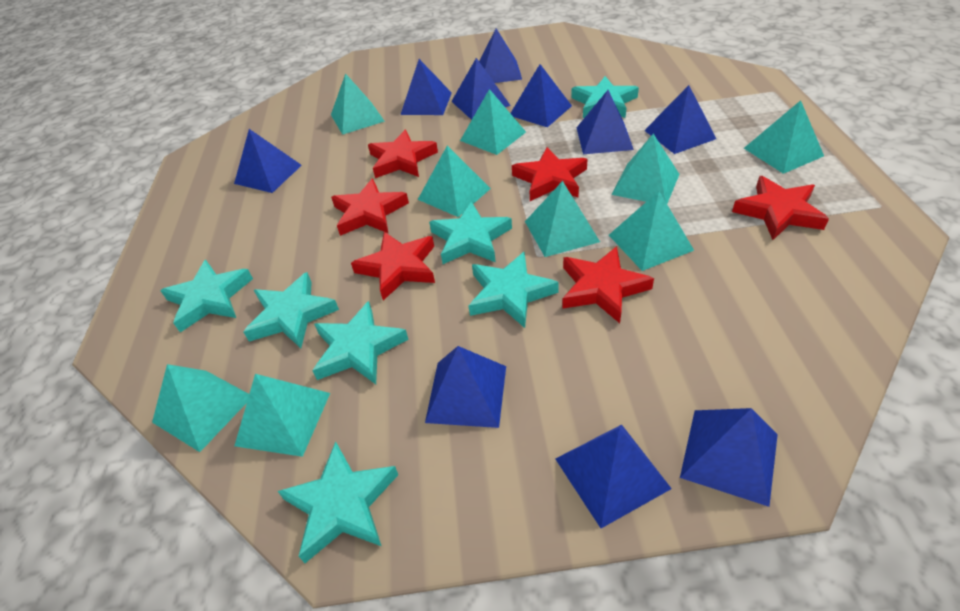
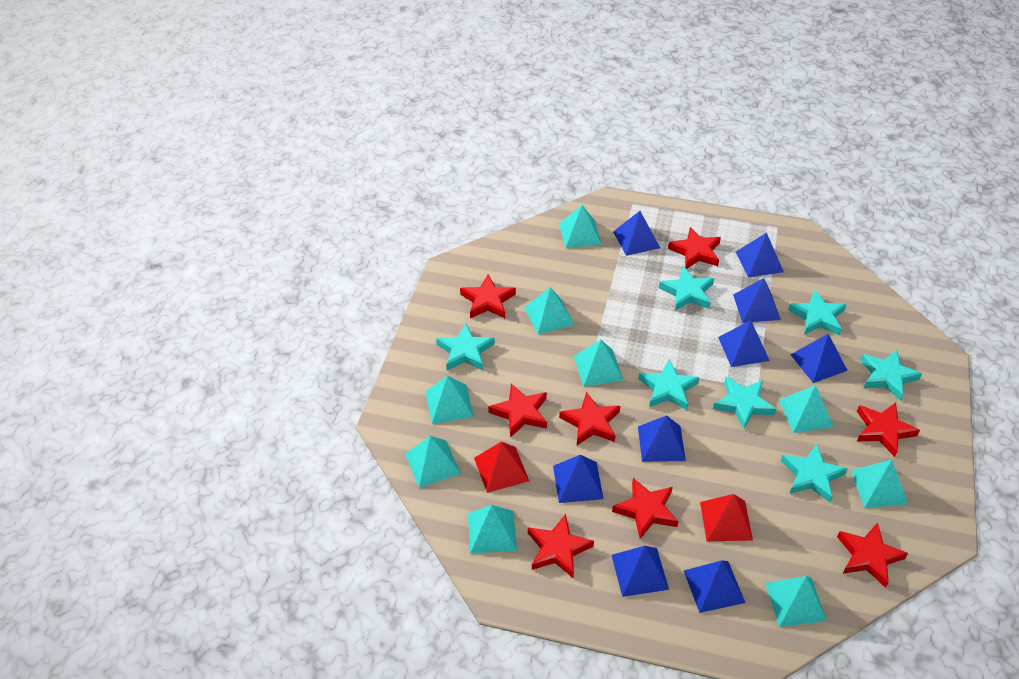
blue pyramid: [234,129,302,193] [400,59,452,115] [425,346,506,428] [451,58,511,120] [479,28,522,83] [510,64,572,127] [556,425,672,528] [577,90,634,154] [644,85,716,154] [680,408,778,507] = 10 -> [553,455,604,503] [611,546,669,597] [613,211,660,256] [638,415,686,462] [683,560,745,613] [718,320,770,367] [733,278,781,323] [736,233,784,277] [790,334,848,383] = 9
red pyramid: none = 0 -> [474,442,529,493] [700,494,753,542] = 2
red star: [331,178,409,236] [351,232,435,300] [368,130,438,178] [512,147,588,201] [562,246,654,323] [732,176,829,240] = 6 -> [460,274,516,318] [488,383,547,438] [528,514,594,578] [559,392,620,445] [612,478,679,539] [668,227,721,269] [837,522,908,588] [857,403,920,457] = 8

